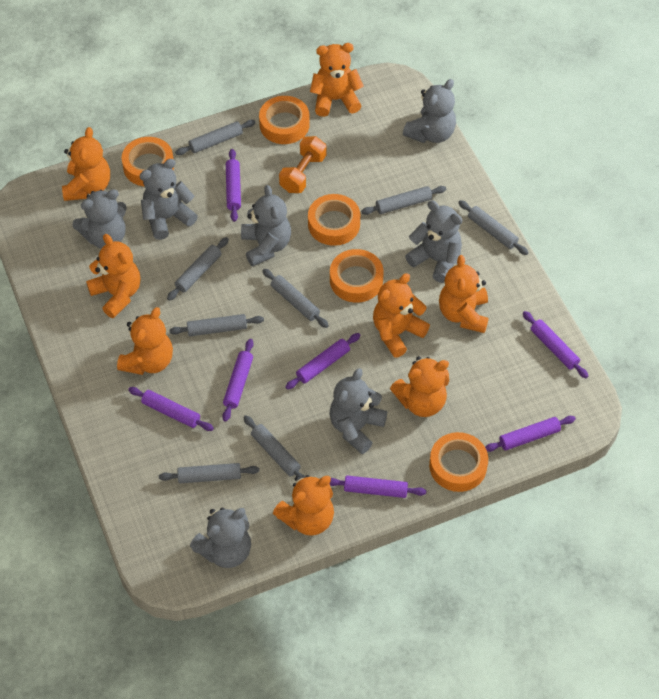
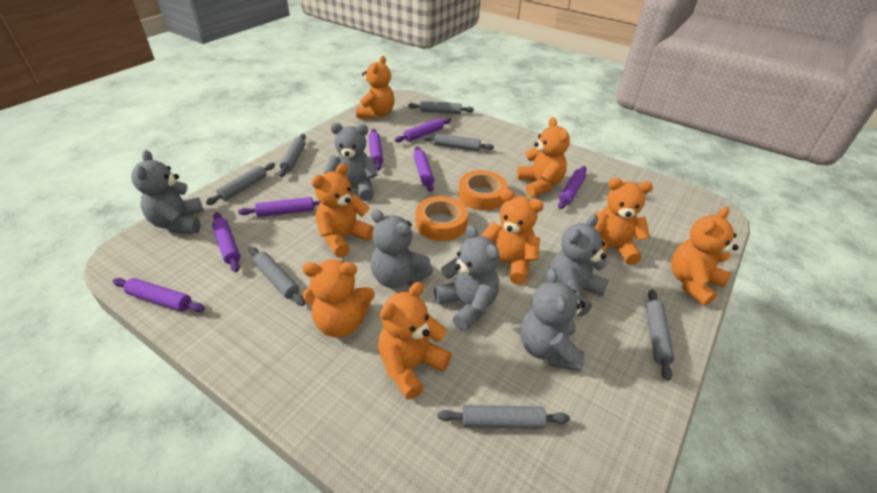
grey rolling pin: [159,463,259,483] [167,237,229,301] [169,314,264,336] [175,120,256,155] [243,415,305,478] [262,269,329,328] [361,186,446,215] [458,200,529,255] = 8 -> [206,163,275,205] [249,247,305,306] [279,134,306,177] [408,101,474,114] [422,133,494,151] [438,405,570,429] [646,289,674,381] = 7
grey teddy bear: [72,189,127,249] [140,159,198,240] [190,507,251,568] [241,185,291,267] [329,368,387,454] [403,79,456,143] [405,200,462,283] = 7 -> [131,150,204,234] [324,123,378,201] [370,209,433,289] [434,225,500,331] [520,268,585,372] [549,214,609,317] = 6
orange dumbbell: [279,136,326,193] = 1 -> none = 0
orange tape: [122,137,174,186] [259,96,310,144] [308,194,360,246] [330,249,384,303] [429,432,488,492] = 5 -> [416,196,468,241] [458,170,508,211] = 2

